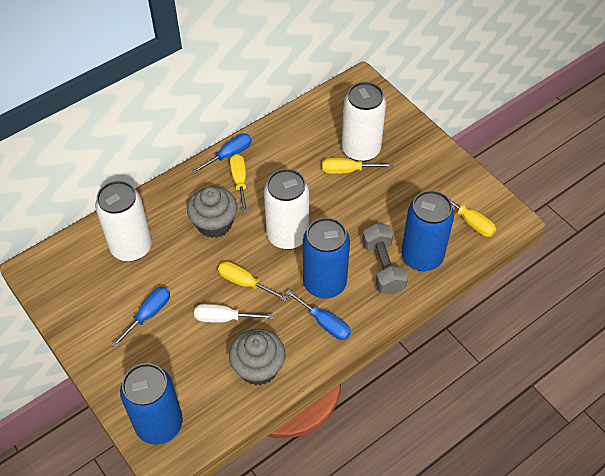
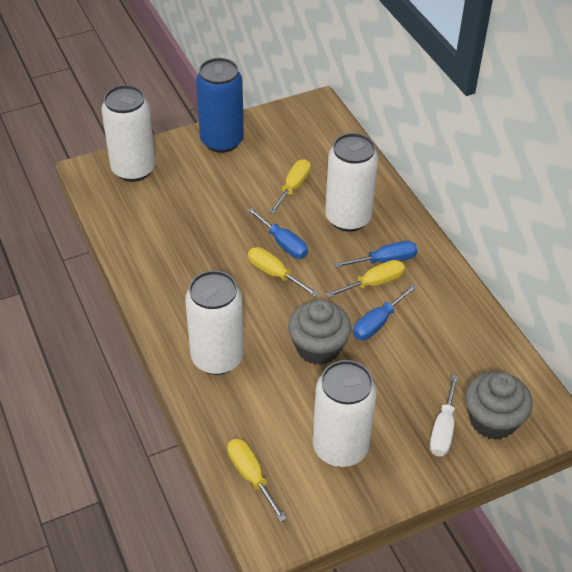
blue can: [120,363,183,445] [303,218,350,299] [401,190,454,271] = 3 -> [196,58,244,153] = 1
grey dumbbell: [362,223,408,294] = 1 -> none = 0
white can: [95,181,152,261] [264,169,309,250] [342,82,386,162] = 3 -> [101,85,156,182] [185,270,244,375] [313,360,377,467] [325,133,378,232] = 4

